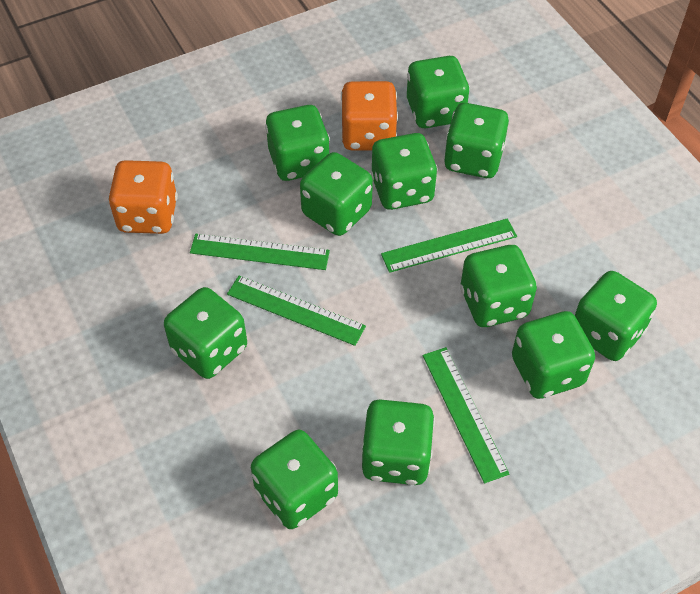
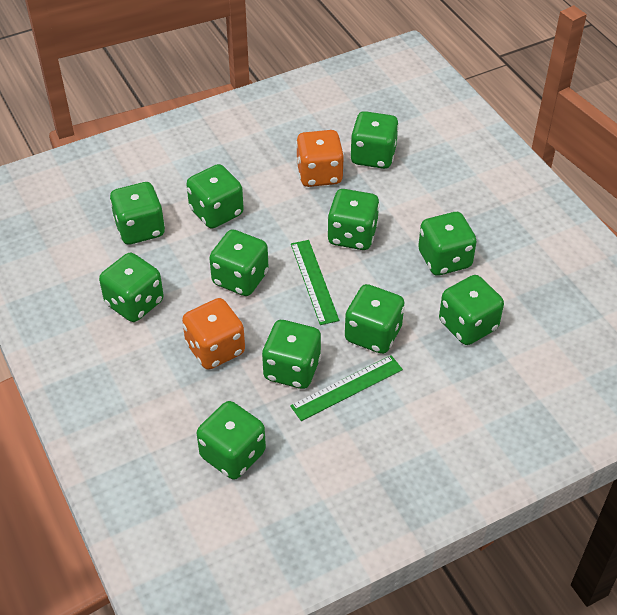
green ruler: [190,234,330,270] [227,276,366,346] [381,218,517,273] [423,347,509,484] = 4 -> [290,355,403,421] [291,240,339,325] = 2

